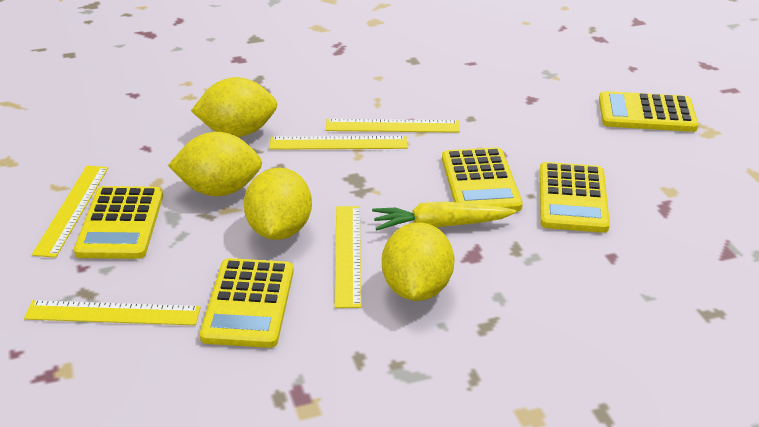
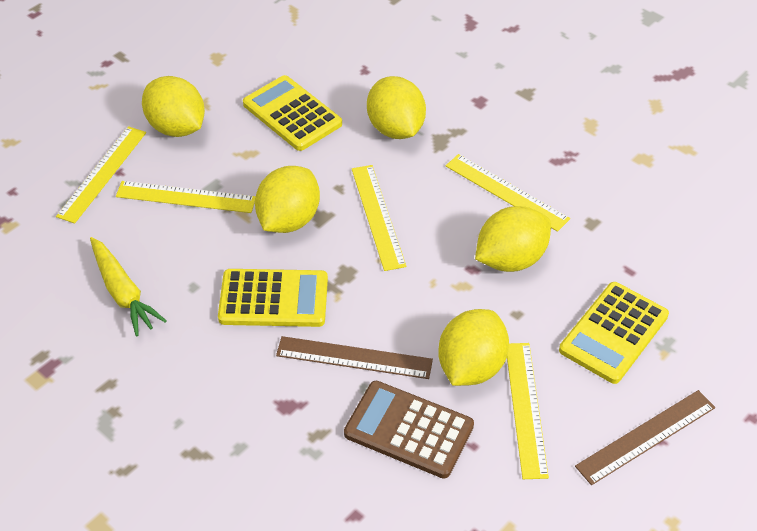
brown calculator: none = 0 -> [344,381,474,479] = 1
brown ruler: none = 0 -> [276,336,433,379] [575,390,715,485] = 2
yellow calculator: [74,186,163,259] [200,258,294,348] [442,147,523,212] [539,162,610,233] [599,91,698,132] = 5 -> [218,269,328,327] [243,75,342,151] [559,282,669,384] = 3
yellow lemon: [168,132,262,196] [191,77,277,137] [244,168,312,240] [382,222,454,301] = 4 -> [142,76,205,137] [255,166,320,233] [367,76,426,139] [438,309,509,386] [475,206,551,272] = 5

